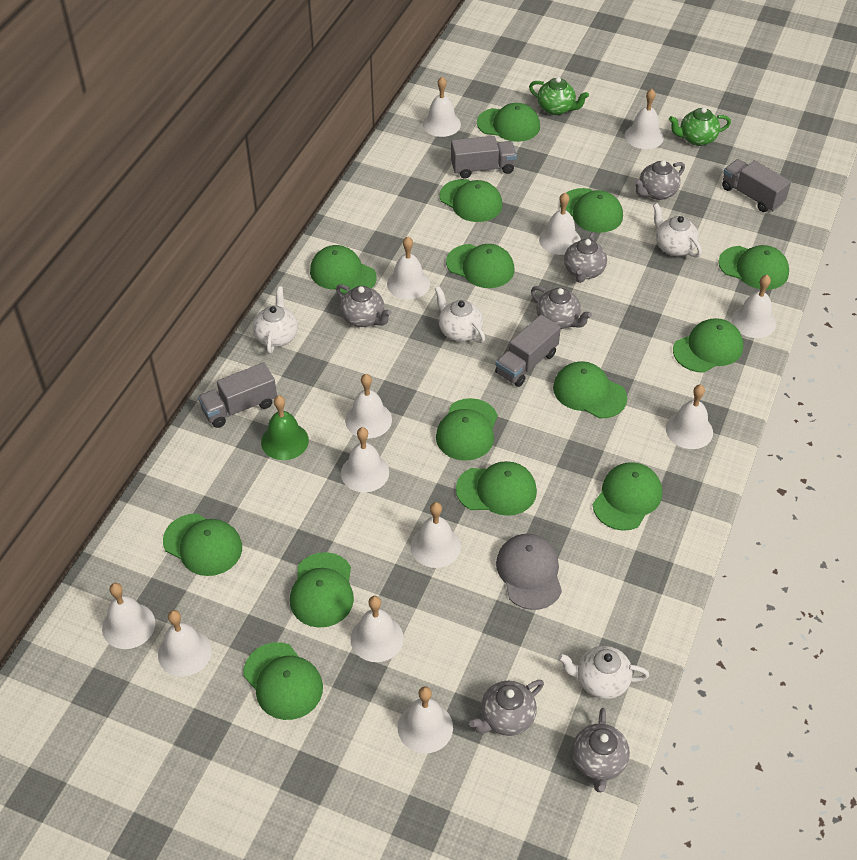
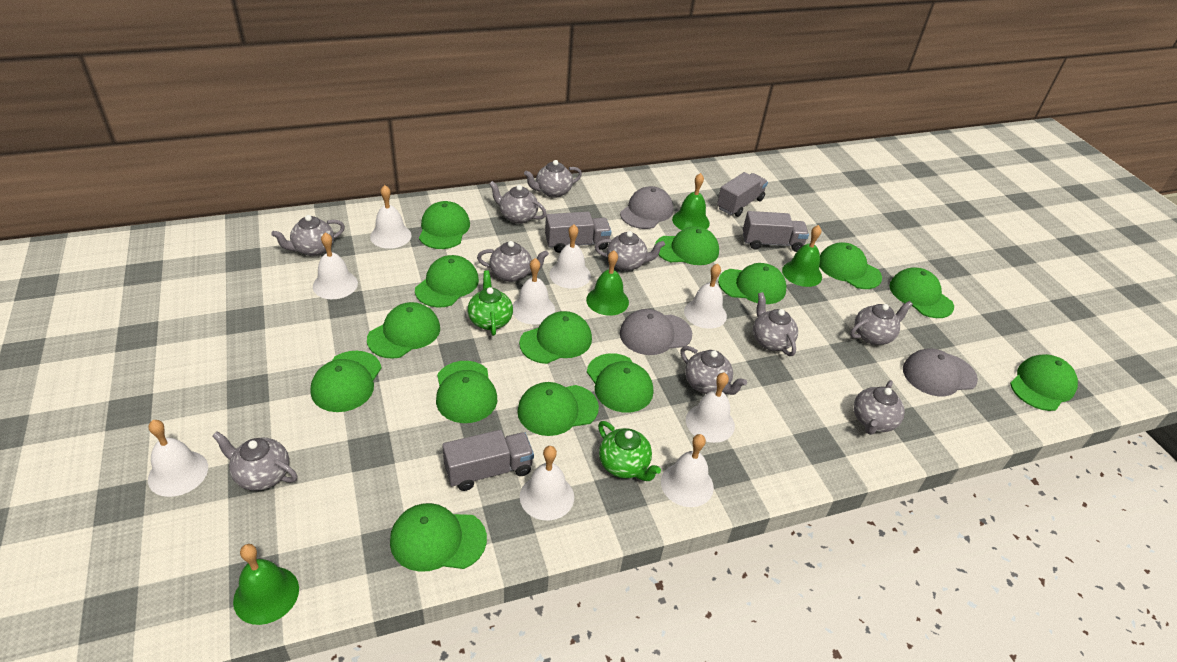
green bell: [261,395,309,460] = 1 -> [233,544,299,625] [586,250,629,316] [672,173,710,230] [782,225,822,287] = 4
grey cap: [496,534,562,610] = 1 -> [620,186,673,229] [620,309,692,355] [903,348,978,396] = 3
grey teapot: [336,284,392,327] [469,680,544,736] [531,286,592,329] [564,232,607,283] [572,708,630,792] [634,160,685,200] = 6 -> [212,432,297,491] [271,215,345,256] [477,241,549,282] [489,181,547,224] [524,160,582,198] [595,231,665,271] [680,346,747,395] [753,292,798,356] [850,301,913,345] [853,380,905,435] = 10
white bell: [102,583,155,649] [158,610,212,677] [341,427,389,492] [345,374,392,438] [350,596,404,662] [387,237,430,300] [398,686,453,753] [410,502,461,568] [422,77,461,137] [539,193,581,255] [625,89,664,149] [666,385,713,449] [731,275,776,338] = 13 -> [148,420,208,497] [313,232,358,299] [370,185,412,249] [513,258,555,324] [520,446,574,521] [549,225,591,289] [661,434,714,507] [684,263,727,329] [686,372,735,443] = 9
white teapot: [253,286,298,354] [435,286,485,343] [558,646,649,699] [653,203,702,258] = 4 -> none = 0

